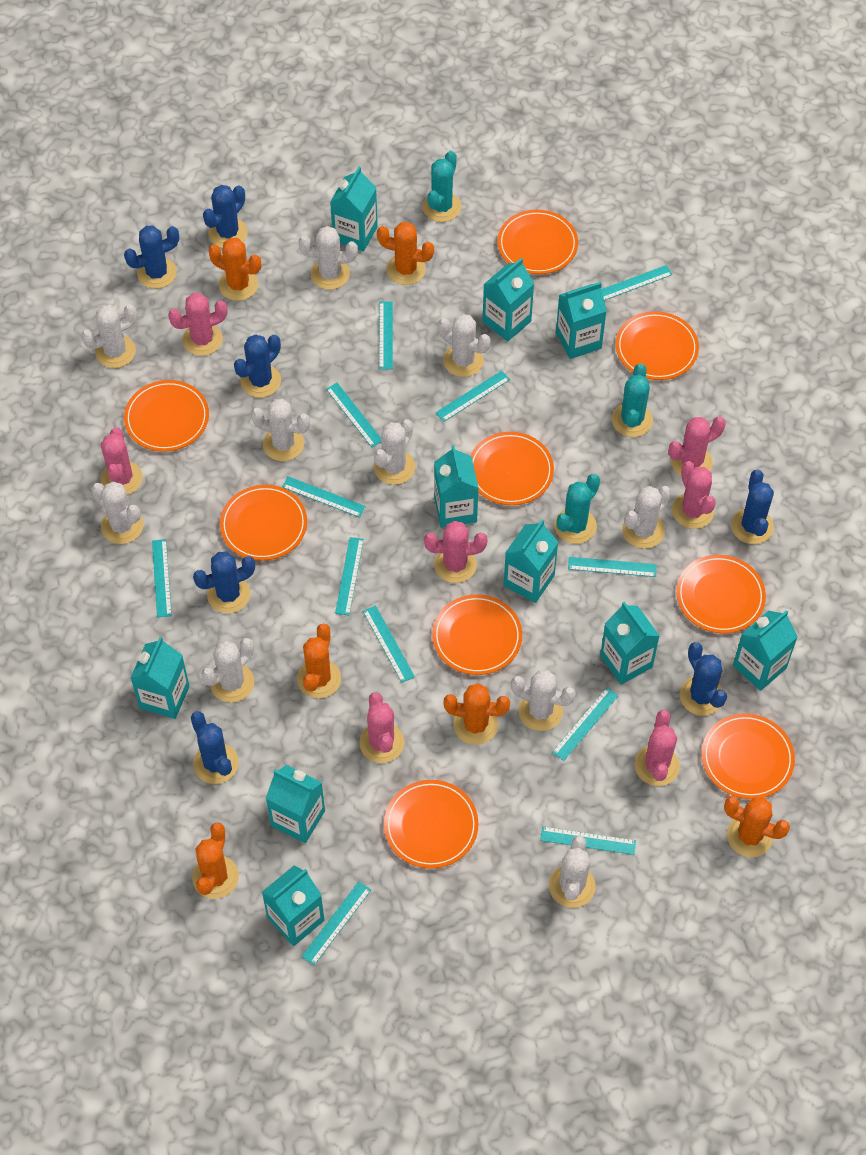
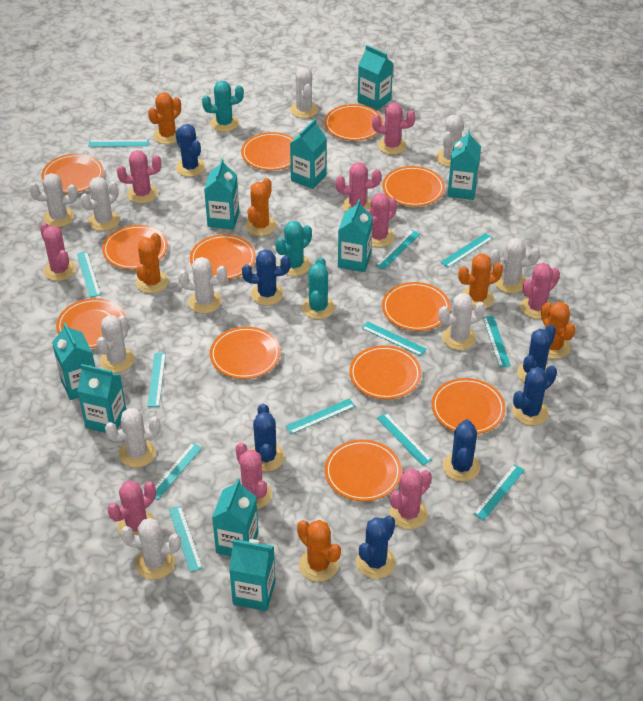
orange plate: [124,380,209,452] [220,485,307,561] [384,780,479,869] [432,594,522,675] [470,432,554,505] [497,210,578,274] [616,311,699,380] [676,555,766,633] [702,713,795,799] = 9 -> [42,154,104,193] [56,298,126,348] [102,225,168,270] [190,234,256,279] [210,327,281,379] [241,132,294,170] [324,104,383,141] [325,440,402,501] [349,345,421,399] [382,166,445,207] [382,282,451,331] [432,378,506,434] = 12
pink cactus: [101,428,143,495] [168,293,228,356] [359,692,404,763] [424,521,488,583] [634,710,680,786] [668,417,726,477] [672,461,716,529] = 7 -> [40,223,76,281] [108,480,156,535] [117,150,161,204] [236,442,272,509] [336,162,381,211] [366,193,397,247] [372,103,416,155] [389,468,432,529] [520,263,560,319] = 9
turquoise carton: [130,637,189,719] [262,865,325,946] [266,765,325,843] [330,167,378,251] [434,445,479,528] [482,258,534,341] [504,520,558,603] [556,282,607,359] [600,602,660,685] [733,610,798,691] = 10 -> [52,322,95,400] [77,364,126,433] [204,159,239,230] [212,479,259,556] [229,539,276,611] [290,119,327,189] [338,199,373,272] [358,45,393,111] [447,130,481,200] = 9

